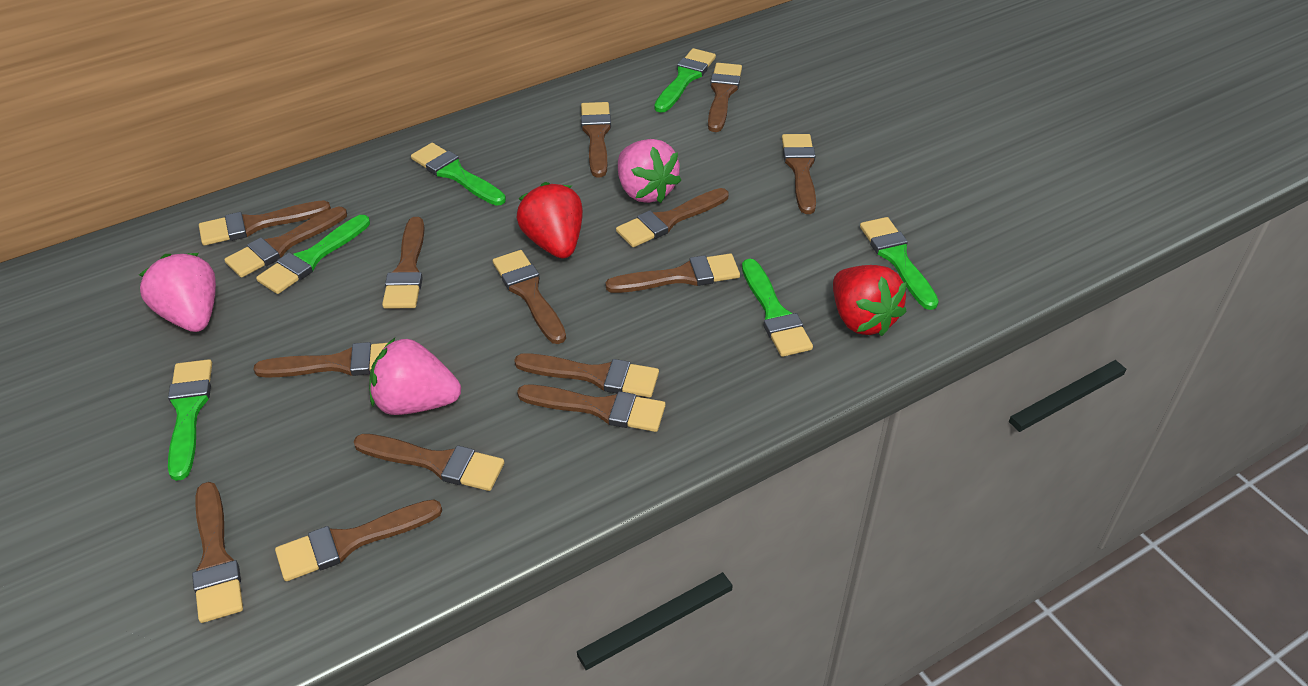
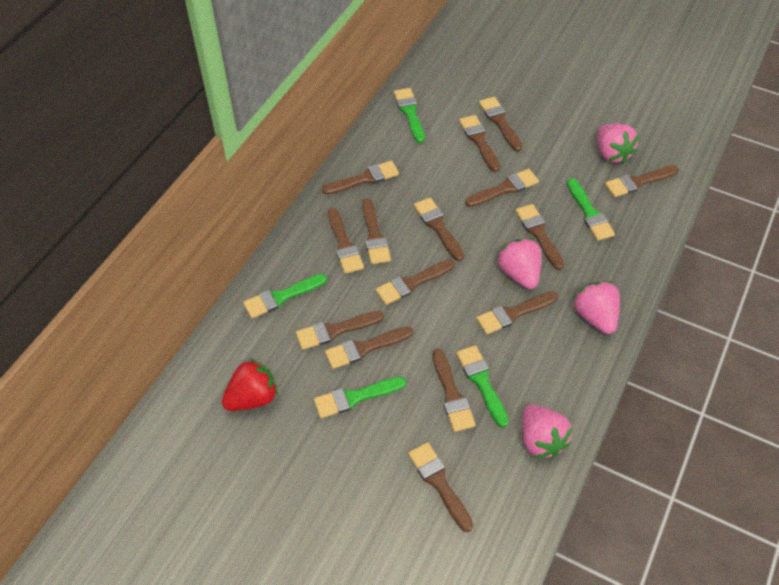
green brush: [168,359,212,481] [256,215,370,294] [411,143,506,206] [654,48,716,113] [742,259,813,357] [860,217,939,310] = 6 -> [243,274,327,318] [314,377,406,418] [394,88,425,143] [456,345,509,427] [567,178,615,241] = 5
pink strawberry: [139,253,216,332] [369,338,461,415] [618,139,681,203] = 3 -> [497,238,541,289] [522,405,572,458] [573,281,620,334] [598,124,639,164] = 4
red strawberry: [517,182,583,258] [833,265,907,336] = 2 -> [222,359,278,411] = 1

